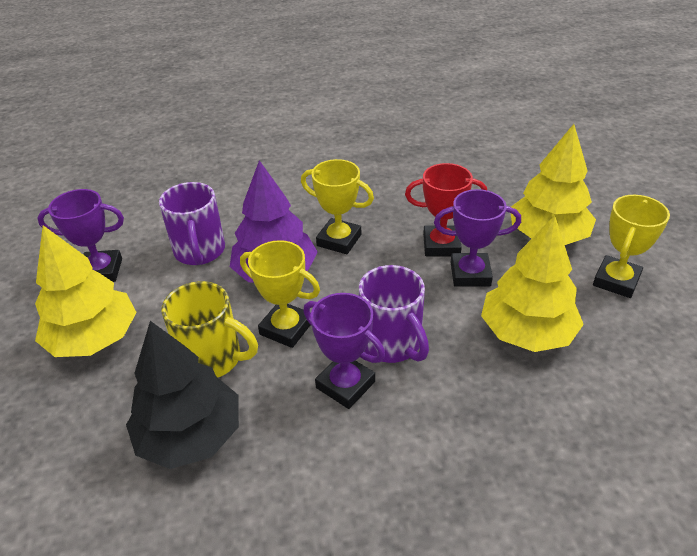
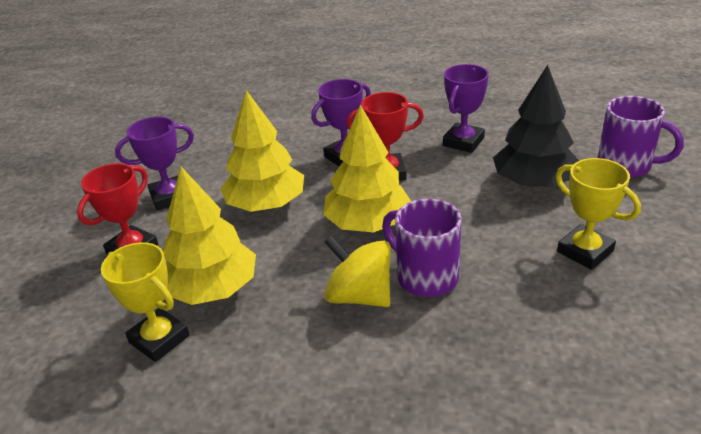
purple tree: [230,160,318,283] = 1 -> none = 0
red trophy: [405,163,487,256] = 1 -> [77,163,159,255] [347,92,424,181] = 2
yellow mug: [162,281,258,377] = 1 -> none = 0
yellow spinning top: none = 0 -> [324,236,391,307] = 1
yellow trophy: [240,240,320,348] [301,159,374,254] [593,195,670,298] = 3 -> [101,242,190,362] [555,158,641,270] = 2

